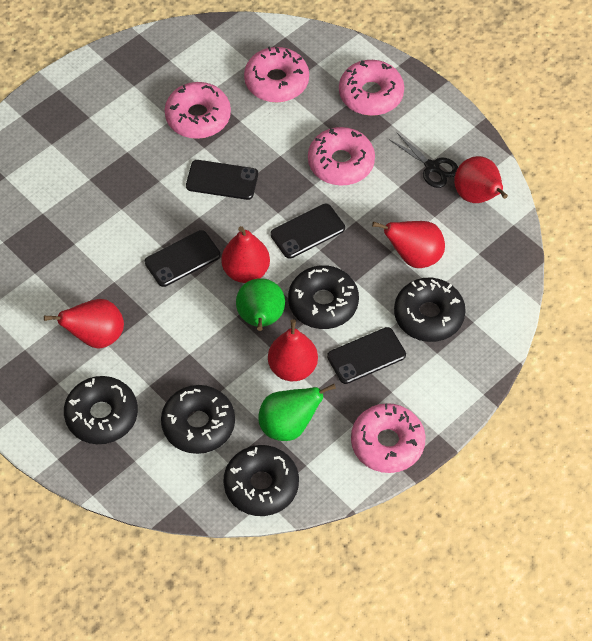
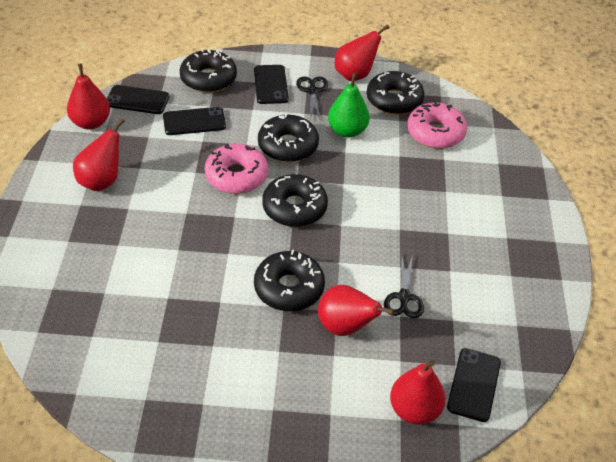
black scissors: [389,133,458,188] = 1 -> [296,77,328,120] [384,253,424,318] = 2
green pear: [236,278,285,331] [258,384,336,441] = 2 -> [328,73,370,138] = 1
pink donut: [165,82,231,139] [244,46,309,102] [308,127,375,186] [339,60,404,116] [351,403,426,473] = 5 -> [205,144,268,194] [407,101,467,149] = 2

